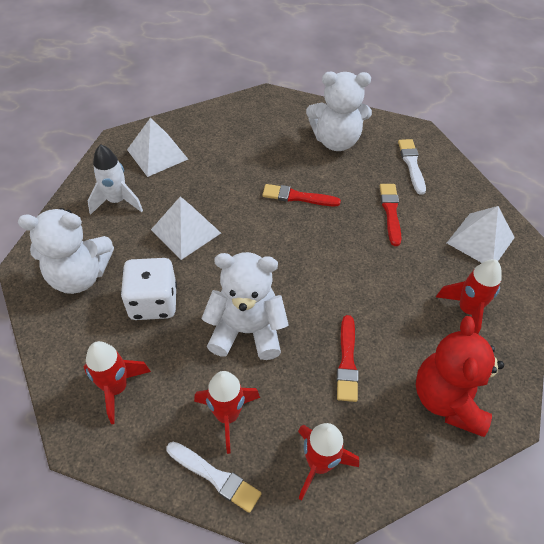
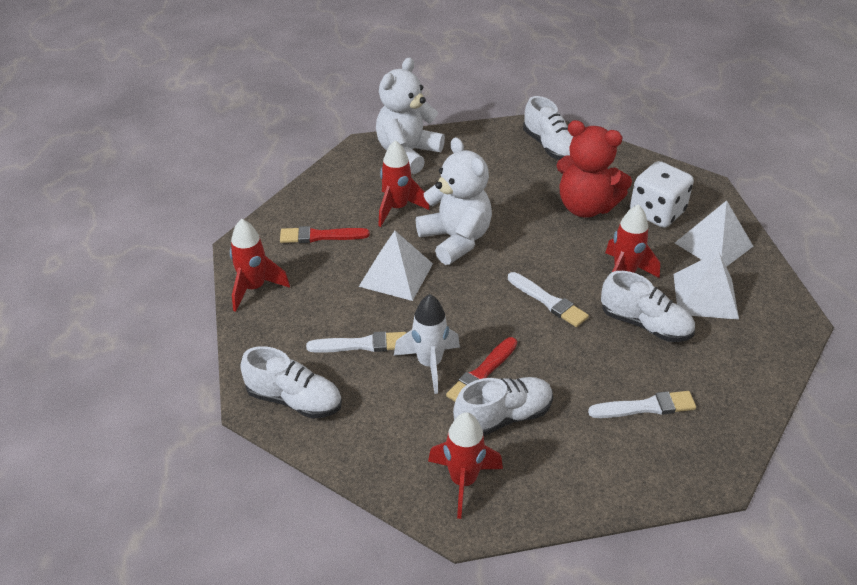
red brush: [262,184,341,206] [337,315,359,402] [380,184,401,246] = 3 -> [280,226,370,243] [446,337,517,401] = 2
white brush: [166,442,261,513] [398,139,426,195] = 2 -> [306,331,406,353] [508,272,589,327] [588,391,696,418] = 3
white shoe: none = 0 -> [240,346,342,419] [453,377,553,436] [523,96,573,160] [601,271,695,342] = 4
white teddy bear: [18,208,114,294] [201,252,289,360] [306,72,372,151] = 3 -> [376,57,445,174] [416,137,492,265] = 2

